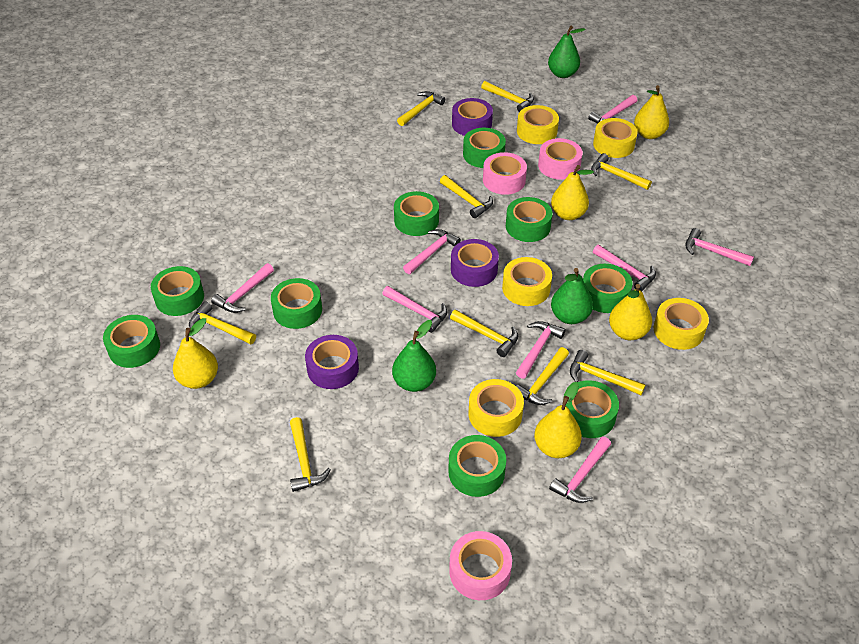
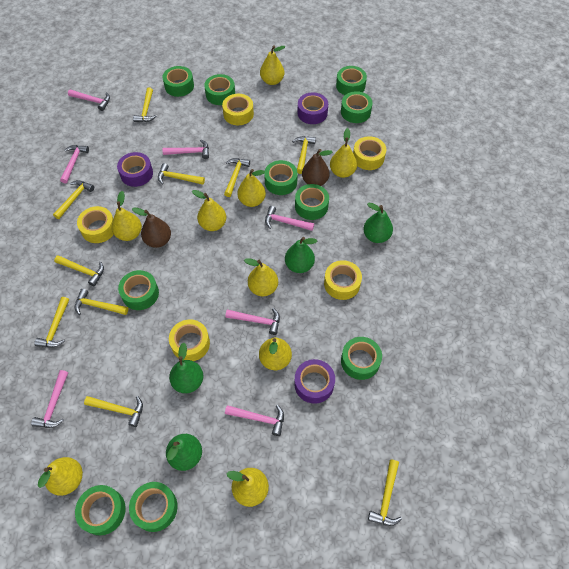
brown pear: none = 0 -> [132,208,171,248] [302,149,333,186] = 2
green pear: [392,320,436,392] [548,26,586,78] [551,268,593,324] = 3 -> [166,434,202,471] [169,343,203,393] [285,237,317,273] [363,203,393,243] = 4
green tape: [103,315,160,368] [151,266,204,316] [271,278,322,329] [394,191,439,236] [448,435,506,497] [463,128,506,168] [506,197,552,242] [566,380,619,438] [583,264,633,313] = 9 -> [75,485,125,535] [118,270,159,310] [129,482,178,532] [163,66,194,97] [204,74,235,105] [264,160,298,195] [295,184,329,220] [336,66,367,95] [341,91,373,123] [341,337,382,380] = 10
pink hammer: [211,263,274,313] [382,286,447,333] [403,229,461,274] [516,321,566,379] [549,437,611,503] [588,95,637,123] [593,245,656,291] [685,228,754,266] = 8 -> [31,370,68,428] [60,145,89,183] [68,89,110,111] [162,140,209,159] [225,308,280,335] [225,405,284,436] [265,206,314,231] = 7
pink tape: [449,531,512,600] [483,152,527,195] [538,138,583,180] = 3 -> none = 0
yellow hammer: [189,302,256,344] [290,417,331,492] [397,91,445,126] [440,175,493,218] [450,310,518,357] [481,81,534,112] [516,347,569,405] [570,350,646,395] [591,153,652,190] = 9 -> [34,297,69,348] [53,180,94,219] [54,255,104,286] [75,289,128,315] [84,396,143,427] [133,88,157,122] [158,163,205,185] [224,158,250,197] [292,136,316,174] [368,460,402,526] = 10
yellow pear: [173,318,218,389] [534,382,582,458] [551,165,594,220] [609,284,652,340] [634,85,669,139] = 5 -> [38,457,83,496] [112,191,142,241] [192,190,226,231] [226,468,269,507] [237,169,266,207] [244,258,278,296] [259,338,292,370] [260,45,285,85] [330,128,357,178] = 9

